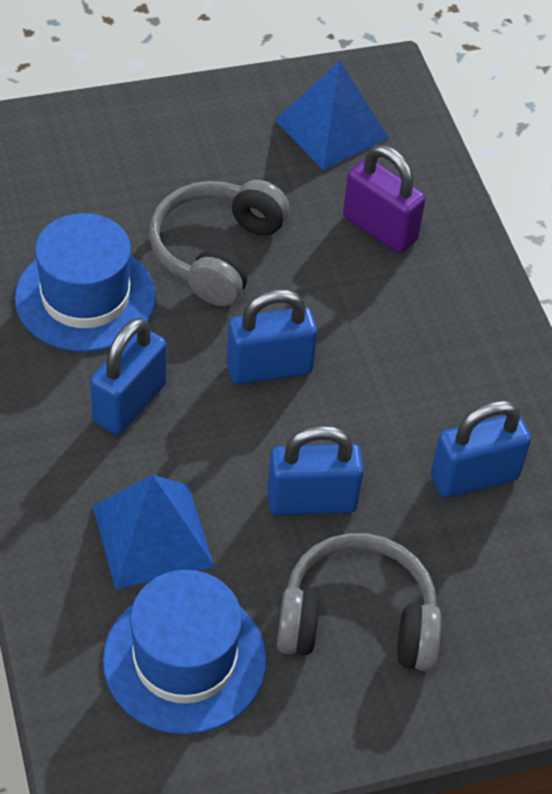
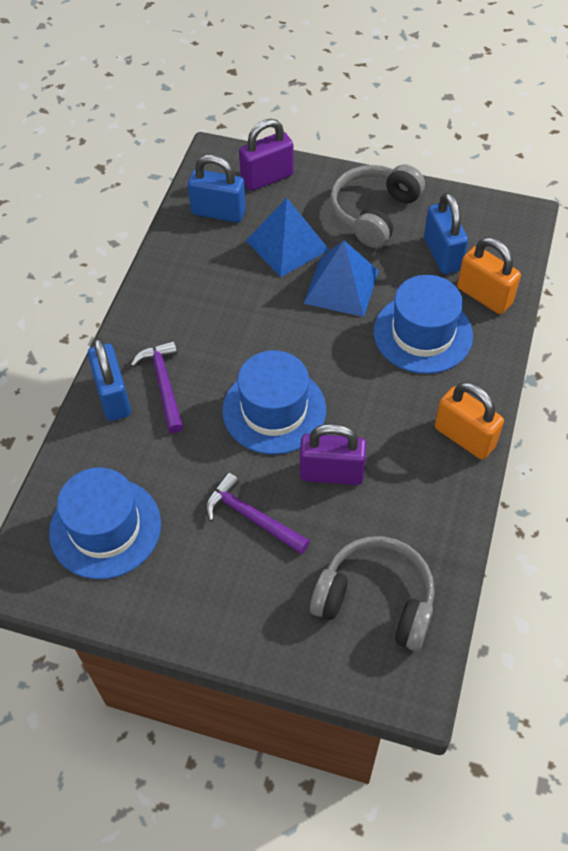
blue hat: [15,213,156,352] [103,570,267,734] = 2 -> [49,467,161,579] [222,350,326,454] [374,275,473,374] = 3
blue padlock: [90,318,167,435] [227,289,318,384] [267,425,364,515] [431,400,531,498] = 4 -> [88,338,131,421] [188,155,246,223] [424,192,468,274] = 3
orange padlock: none = 0 -> [435,382,504,459] [457,237,521,314] = 2
purple hammer: none = 0 -> [131,341,183,433] [205,473,310,554] = 2
purple padlock: [343,145,426,253] = 1 -> [239,119,294,191] [300,423,367,485] = 2

